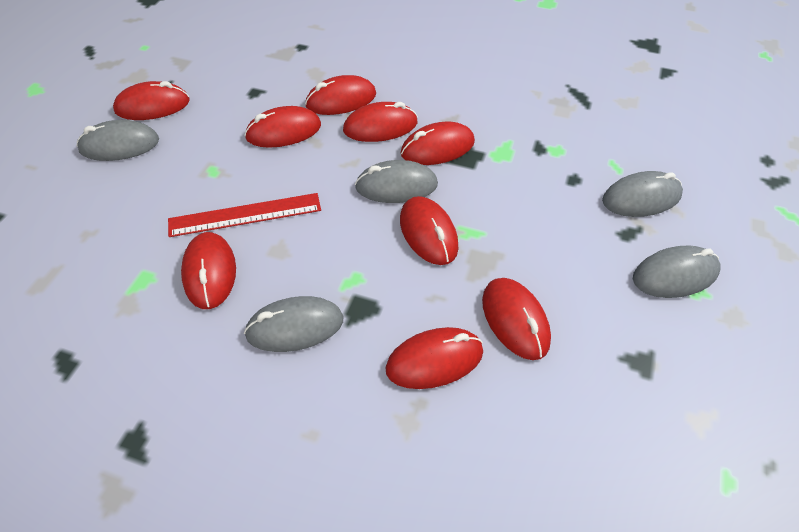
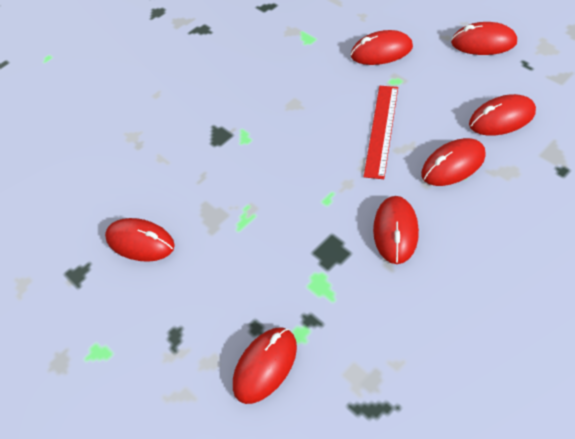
grey mouse: [77,120,159,161] [244,296,343,352] [355,160,438,203] [602,171,683,217] [633,246,721,298] = 5 -> none = 0
red mouse: [113,81,190,120] [181,232,236,309] [244,106,321,148] [305,75,376,115] [343,102,418,142] [385,327,483,389] [400,196,458,265] [401,122,475,165] [482,278,551,360] = 9 -> [105,218,175,262] [233,327,297,404] [351,30,413,65] [373,196,419,264] [421,138,486,186] [451,22,517,55] [469,94,536,136] = 7

